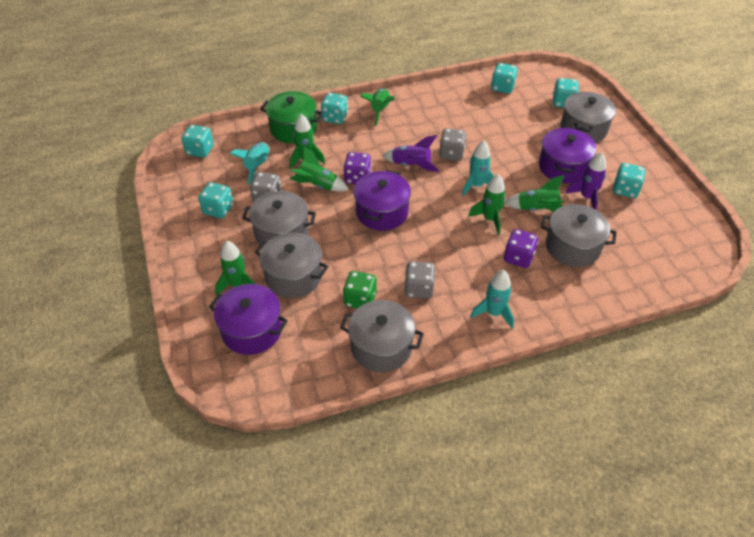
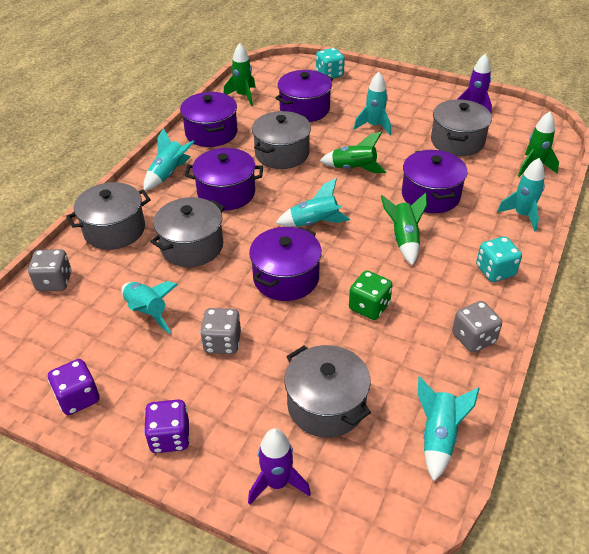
green pot: [260,91,323,143] = 1 -> none = 0
green rocket: [215,241,255,296] [290,114,325,169] [290,146,349,192] [360,88,395,126] [468,174,506,235] [504,175,565,212] = 6 -> [224,43,256,106] [320,131,387,173] [381,193,427,266] [518,112,559,177] = 4
purple pot: [209,284,288,355] [354,170,411,231] [539,127,597,183] = 3 -> [180,92,237,147] [185,148,263,211] [249,227,322,301] [275,70,333,122] [402,150,468,213] = 5
turquoise dice: [181,125,214,158] [198,182,233,218] [321,93,348,124] [491,63,518,94] [553,78,579,108] [613,163,646,198] = 6 -> [316,48,345,78] [476,236,522,282] = 2
turquoise rocket: [229,142,269,185] [462,140,494,196] [470,270,514,328] = 3 -> [121,281,178,334] [143,128,195,191] [276,178,350,227] [354,72,391,135] [418,377,480,481] [497,158,545,232] = 6

